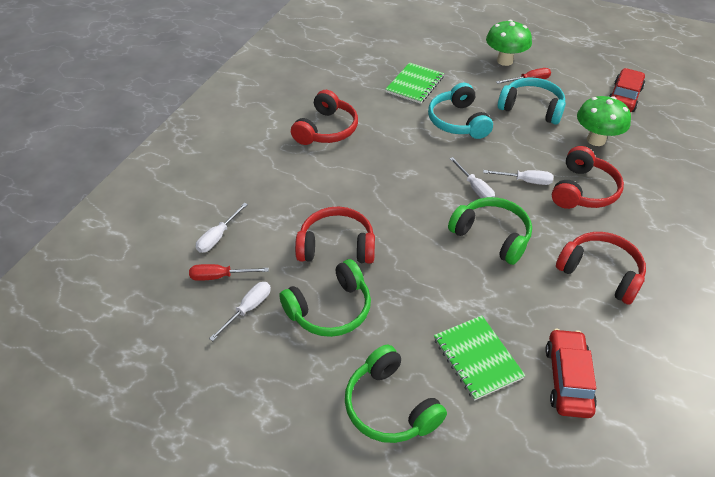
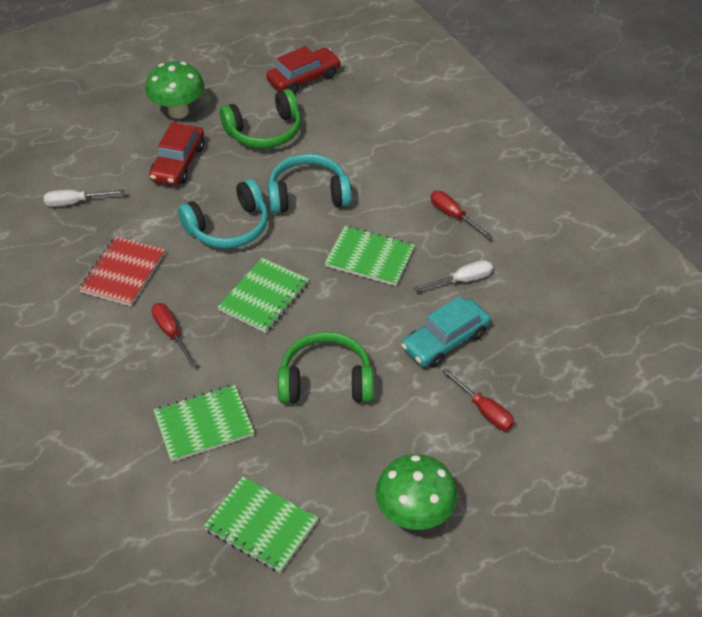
green headphones: [279,259,371,337] [345,345,447,443] [448,197,532,265] = 3 -> [220,89,301,148] [278,332,374,403] = 2
green notebook: [385,63,444,104] [434,315,526,401] = 2 -> [153,384,254,462] [203,476,318,573] [218,258,309,333] [325,226,415,286] = 4
red headphones: [291,90,358,145] [295,206,375,264] [552,146,624,209] [556,232,646,305] = 4 -> none = 0
red notebook: none = 0 -> [79,236,165,306] = 1
red screwdriver: [189,264,269,281] [496,68,551,84] = 2 -> [152,303,197,367] [431,191,492,239] [441,368,514,431] = 3
turquoise car: none = 0 -> [401,296,491,368] = 1
white screwdriver: [196,203,248,253] [209,282,271,341] [450,157,495,198] [483,170,553,185] = 4 -> [44,189,125,207] [413,260,493,291] = 2

